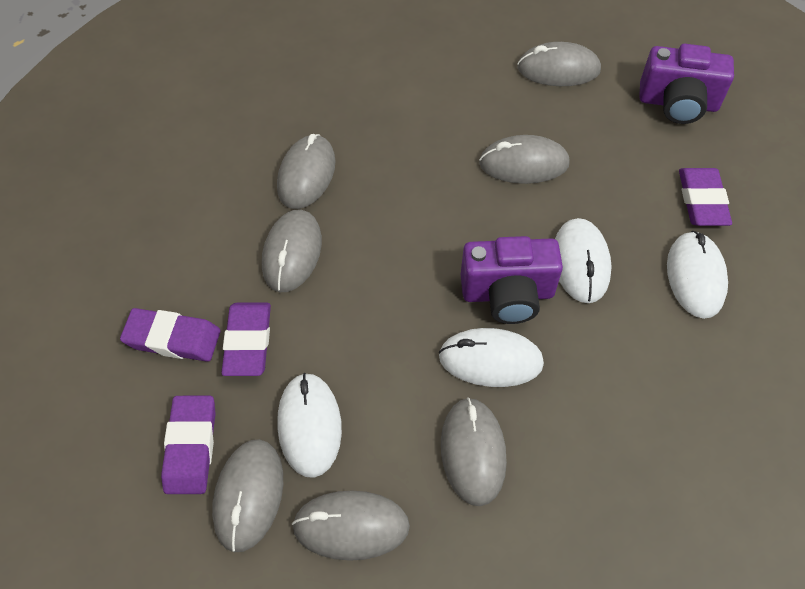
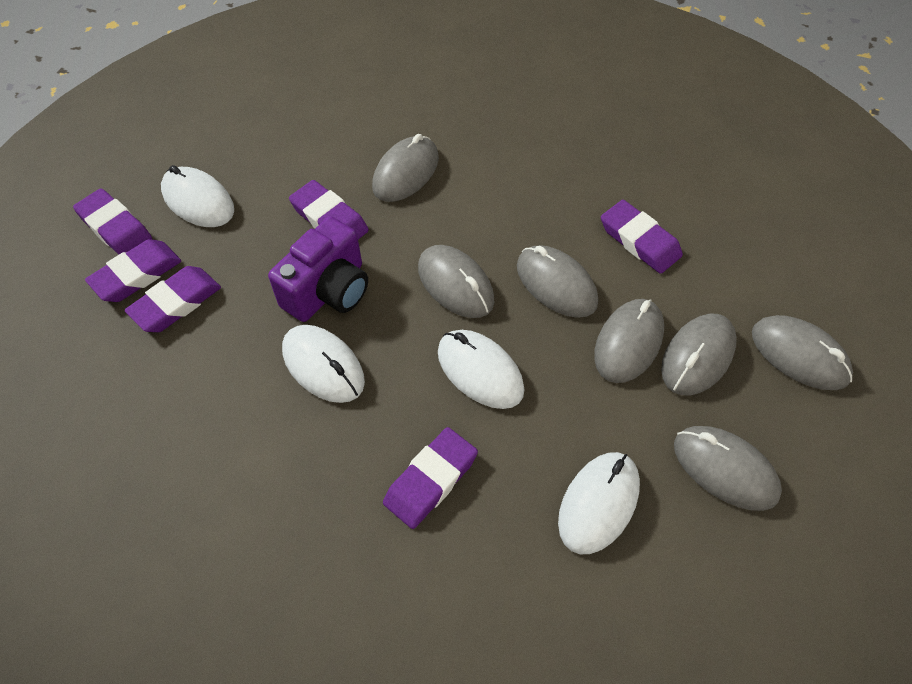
purple camera: [461,236,563,324] [639,44,734,124] = 2 -> [268,217,368,322] = 1
purple eraser: [120,308,221,362] [161,396,216,494] [222,303,271,376] [679,168,732,226] = 4 -> [73,189,152,255] [85,239,181,302] [125,266,221,332] [289,180,369,239] [383,427,478,529] [601,200,683,274] = 6

